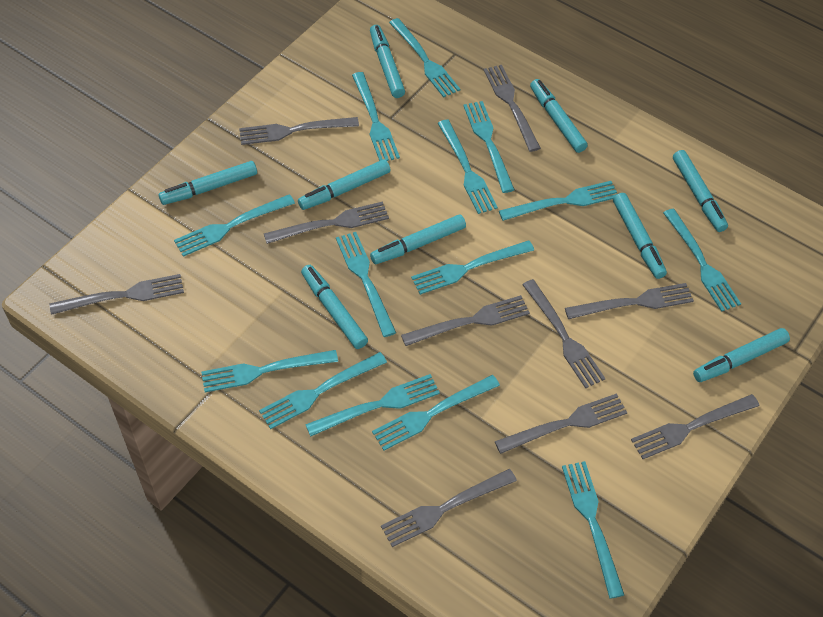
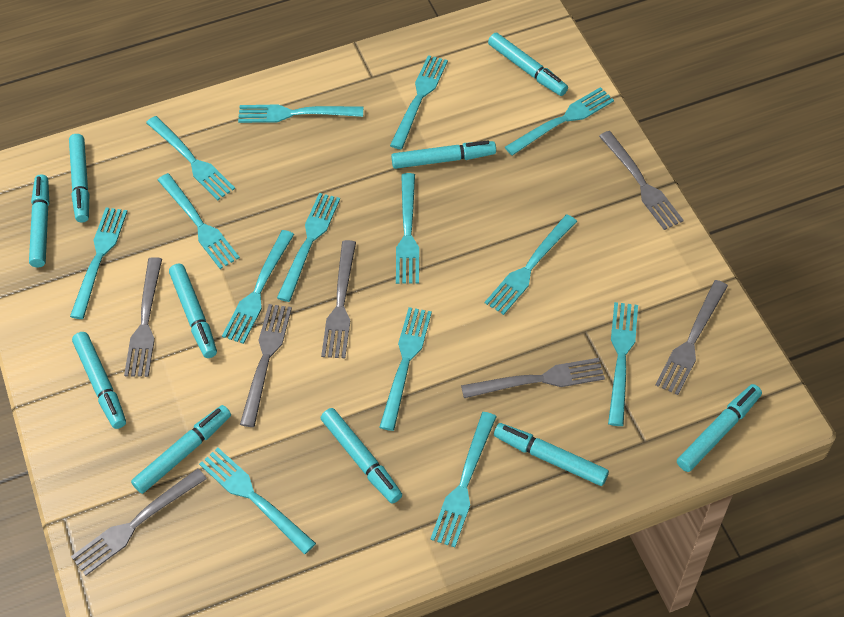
grey fork: [50,274,184,315] [239,117,359,145] [264,202,389,244] [381,469,517,547] [401,295,530,346] [484,65,541,152] [495,393,627,454] [522,279,606,389] [565,283,694,319] [631,394,759,459] = 10 -> [71,468,207,576] [124,257,162,377] [240,304,292,427] [321,240,356,358] [461,358,605,398] [599,131,684,230] [655,280,728,395] = 7
turquoise marker: [159,161,257,205] [298,159,390,210] [301,265,368,349] [370,25,405,98] [370,214,466,264] [530,79,588,153] [613,193,667,279] [673,150,728,232] [693,328,790,382] = 9 -> [29,174,49,267] [69,134,89,223] [72,332,126,429] [131,405,231,494] [169,264,217,358] [321,408,402,504] [391,140,496,169] [488,33,568,96] [494,423,609,486] [677,384,762,472] = 10

